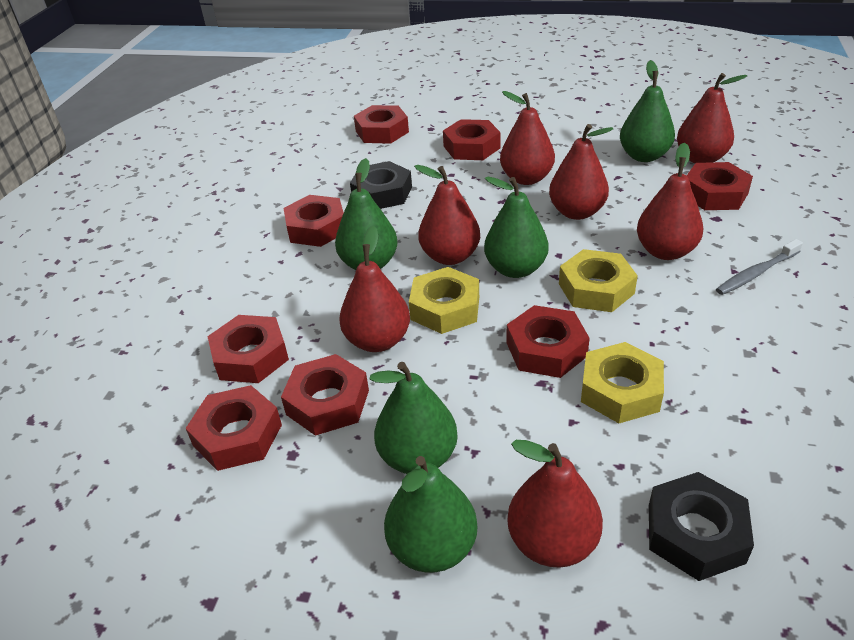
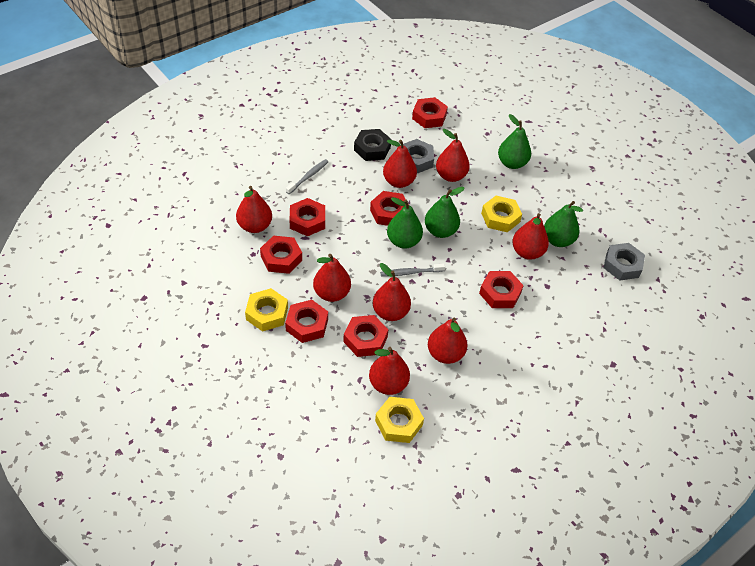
black nut: [350,161,412,209] [649,472,754,581] = 2 -> [354,129,391,161] = 1
green pear: [335,158,398,270] [370,362,458,474] [384,456,477,573] [484,177,548,278] [620,60,675,162] = 5 -> [387,197,423,249] [425,187,464,238] [498,114,531,169] [544,201,583,247] = 4
grey nut: none = 0 -> [403,139,434,173] [604,243,645,281] = 2
grey toothbrush: [716,239,803,295] = 1 -> [286,159,328,194] [380,263,445,276] = 2
red nut: [186,385,282,471] [207,315,289,383] [281,354,369,436] [284,195,344,247] [354,105,409,144] [443,119,500,160] [506,305,590,378] [687,162,753,210] = 8 -> [260,236,302,274] [285,300,328,343] [290,198,325,236] [343,315,388,357] [370,191,409,226] [412,97,448,128] [479,271,524,308] = 7
red pear: [339,226,410,352] [414,165,480,265] [500,91,555,185] [507,440,603,568] [549,124,613,220] [637,143,703,260] [677,73,747,163] = 7 -> [236,186,272,233] [313,254,351,302] [369,347,410,395] [373,263,411,321] [383,140,417,188] [428,318,467,364] [436,129,470,182] [512,213,549,260] = 8

